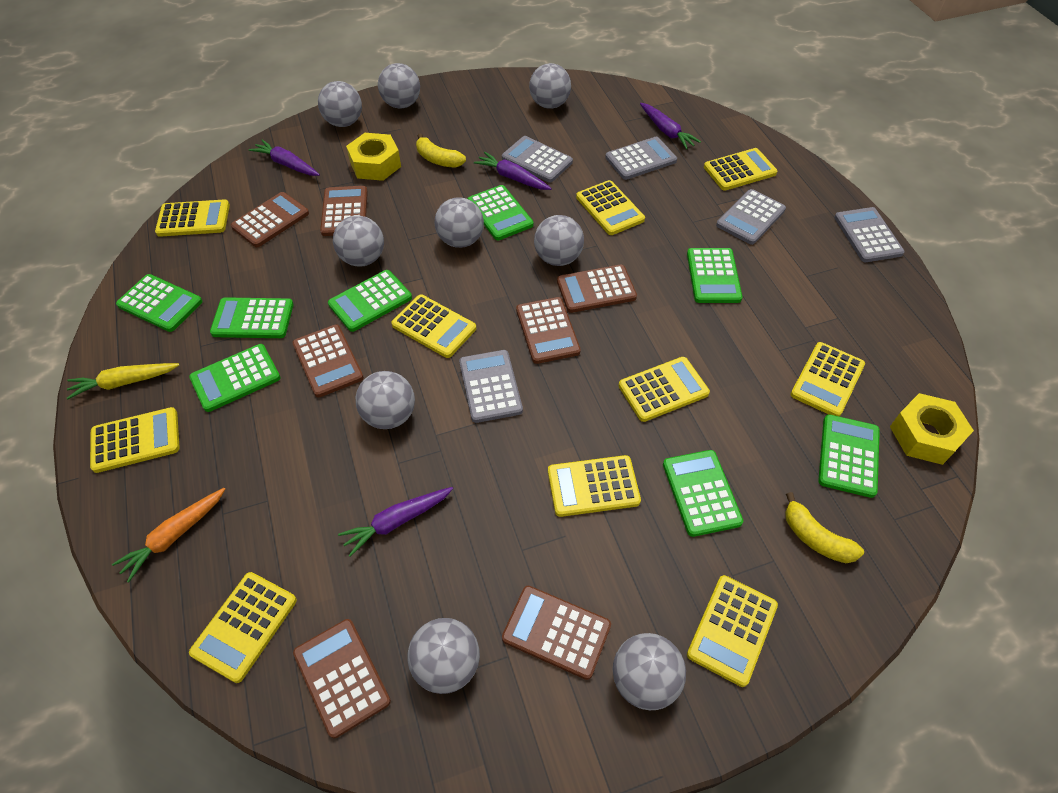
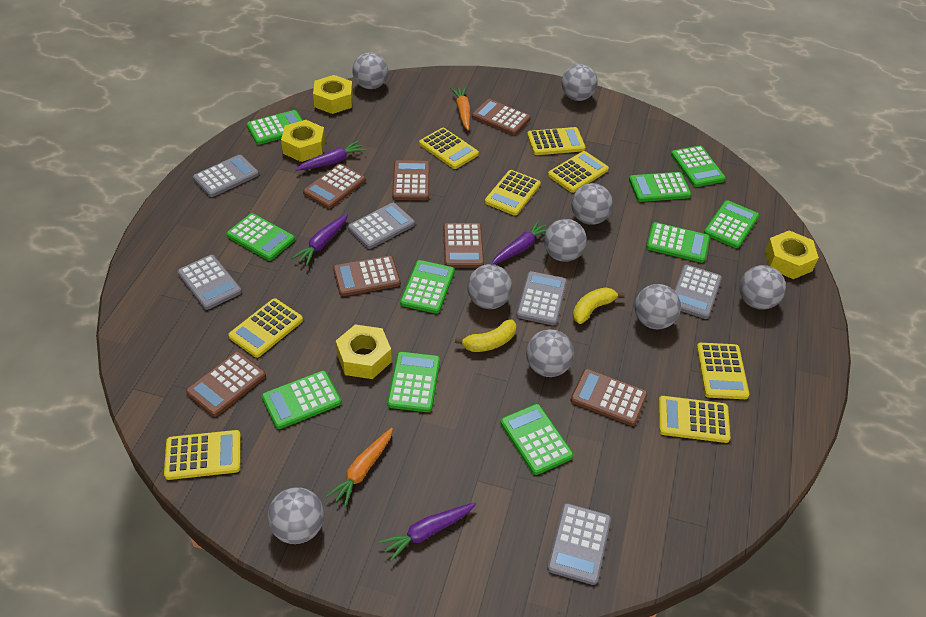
green calculator: [116,274,202,332] [189,344,281,412] [210,297,294,338] [328,270,412,332] [467,185,533,240] [663,450,743,537] [687,248,742,303] [818,414,880,498] = 8 -> [226,213,295,261] [247,110,303,145] [262,371,342,429] [387,352,440,412] [400,260,455,314] [500,404,573,475] [629,172,691,202] [646,222,710,263] [671,146,726,187] [704,200,759,248] = 10
grey calculator: [459,350,523,423] [502,136,573,183] [605,137,677,180] [716,189,786,245] [834,207,905,262] = 5 -> [177,255,242,310] [193,155,259,197] [348,203,415,249] [516,271,567,325] [547,503,611,585] [674,265,722,319] = 6
orange carrot: [112,488,225,582] = 1 -> [326,428,393,507] [450,87,470,131] = 2
yellow calculator: [90,407,180,473] [155,200,230,237] [189,572,297,683] [391,295,476,358] [548,455,641,517] [576,180,645,235] [619,357,710,422] [687,575,778,687] [704,148,778,190] [790,342,865,417] = 10 -> [164,430,241,480] [228,298,303,358] [419,128,479,169] [485,170,541,216] [527,127,585,155] [548,151,609,193] [658,396,731,443] [696,343,749,399] = 8
yellow carrot: [67,363,179,400] = 1 -> none = 0
yellow nut: [346,133,401,181] [890,393,974,465] = 2 -> [281,120,325,162] [313,75,353,114] [336,324,392,379] [765,231,819,279] = 4

